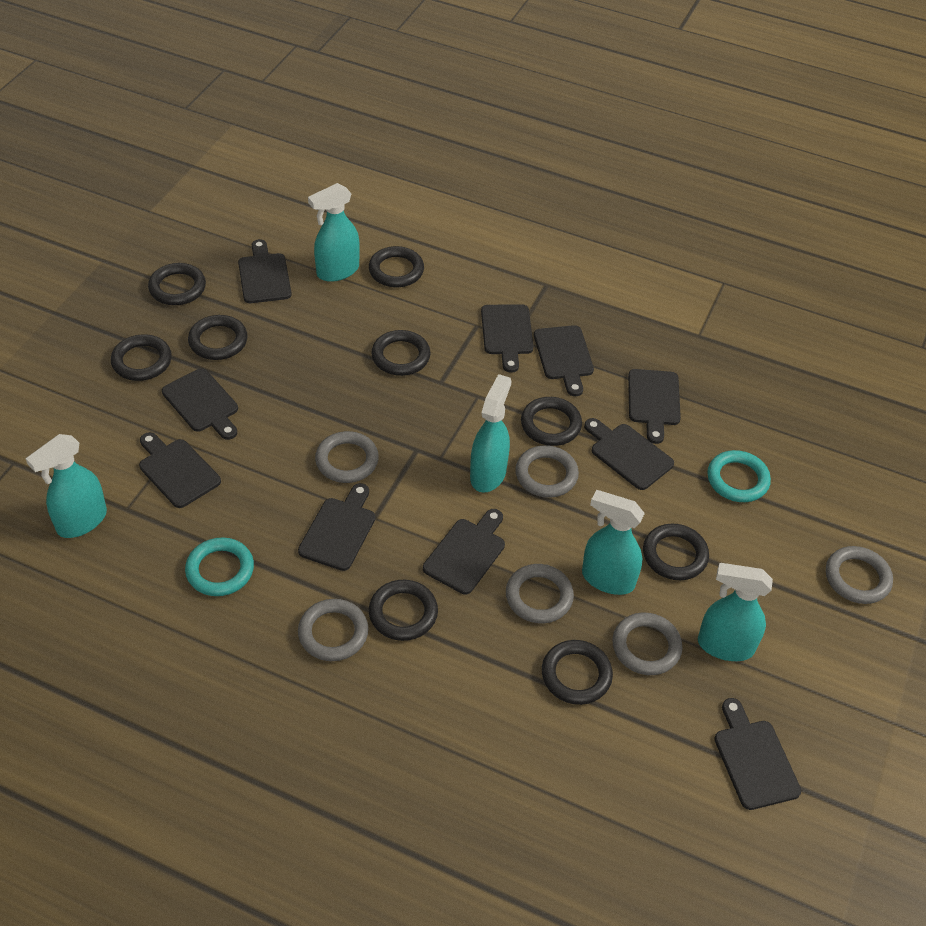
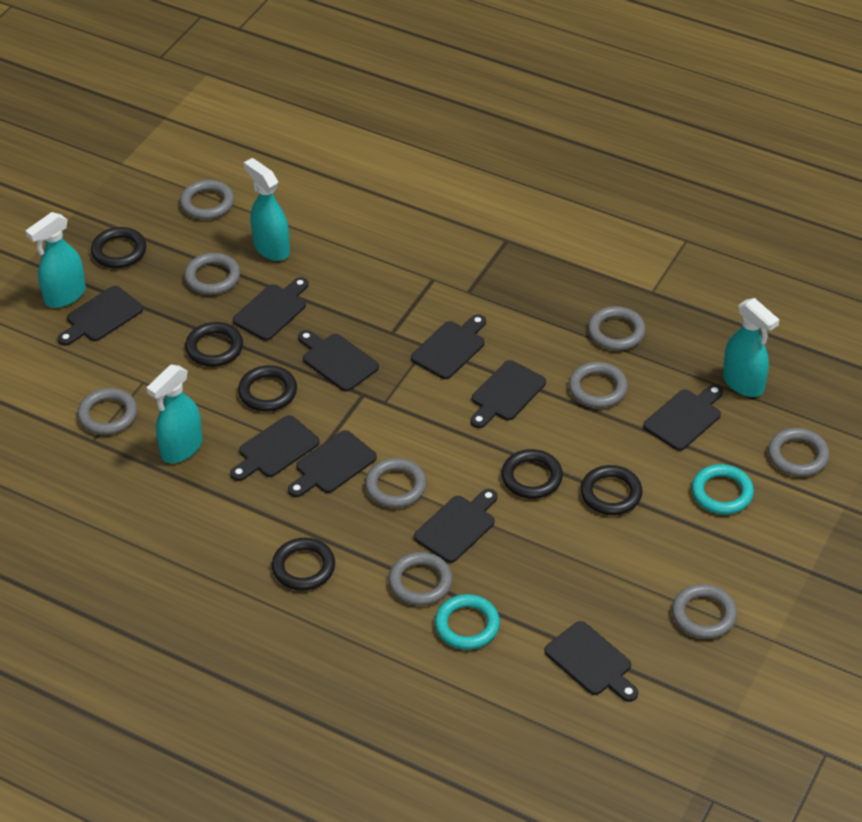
black ring: [111,334,172,381] [148,263,206,305] [188,315,248,360] [369,246,424,287] [369,580,438,641] [371,330,430,376] [521,397,582,446] [542,640,613,705] [643,524,709,580] = 9 -> [91,227,146,268] [185,322,243,367] [238,365,297,412] [272,538,335,591] [501,449,563,499] [581,465,643,515] = 6
grey ring: [298,599,368,661] [315,431,379,483] [506,564,574,623] [515,445,579,498] [612,613,683,675] [826,546,893,604] = 6 -> [77,388,137,435] [180,180,234,220] [184,253,240,295] [365,458,427,508] [389,552,453,606] [569,362,628,408] [588,306,646,351] [672,584,737,639] [768,428,829,477] = 9
turquoise spray bottle: [26,434,107,538] [308,183,360,282] [470,374,511,493] [582,490,645,595] [698,563,773,661] = 5 -> [25,212,86,308] [147,364,203,463] [244,158,290,261] [723,298,779,397] = 4

